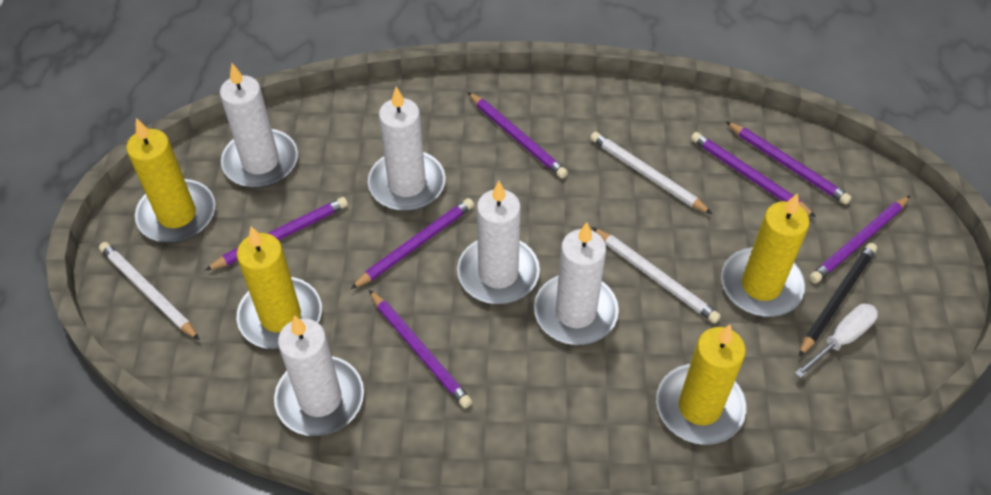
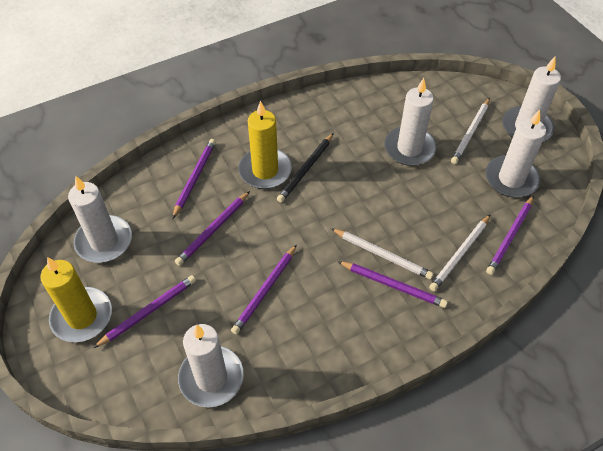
purple pencil: [205,197,348,271] [351,198,474,289] [369,290,472,408] [468,92,568,179] [691,132,816,217] [726,121,852,205] [809,196,910,283] = 7 -> [93,275,196,348] [172,139,216,219] [175,191,250,266] [231,244,297,335] [337,261,448,308] [486,196,534,275] = 6
white screwdriver: [795,304,878,378] = 1 -> none = 0
yellow candle: [126,118,215,243] [237,227,322,349] [656,325,746,445] [721,193,810,317] = 4 -> [40,257,112,342] [238,101,292,189] = 2

